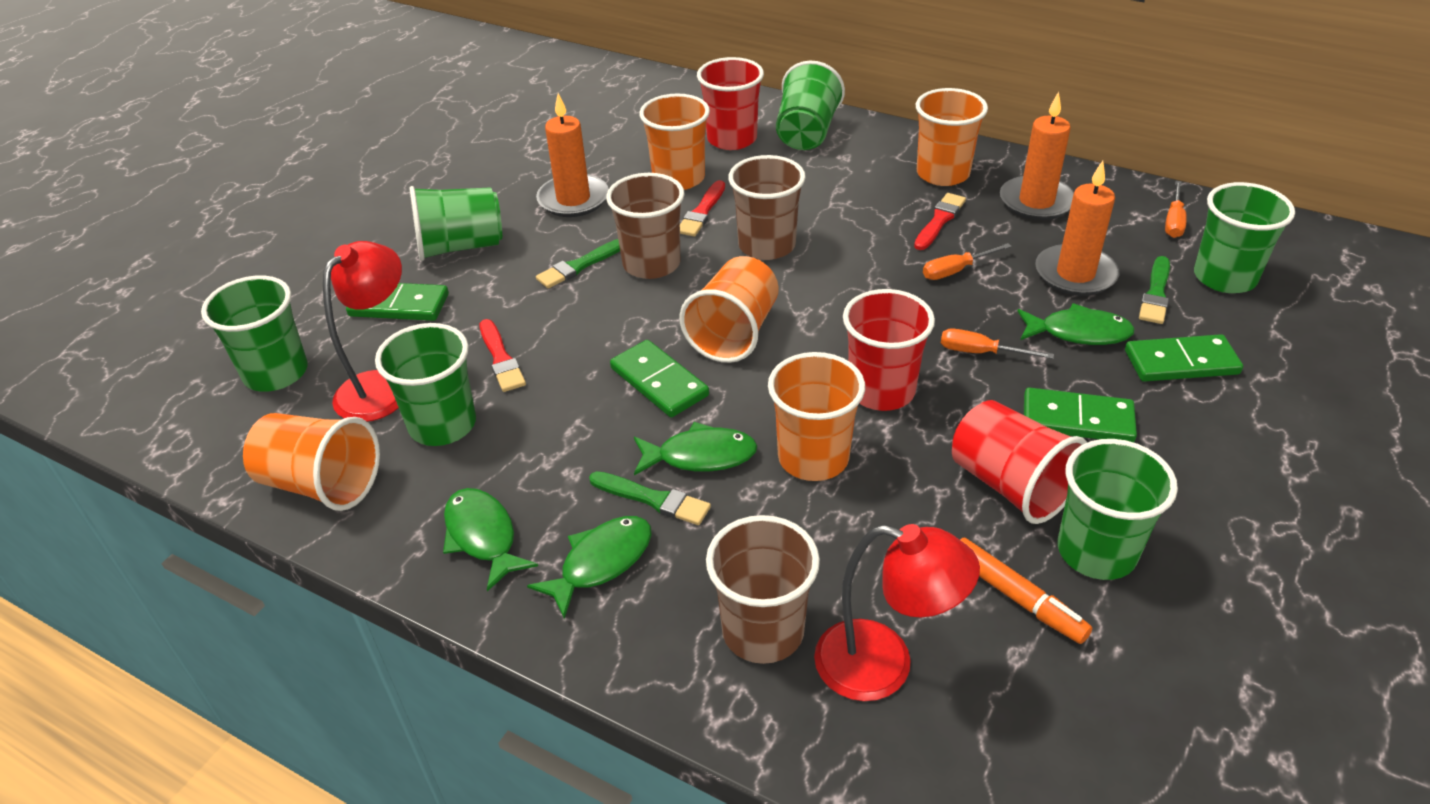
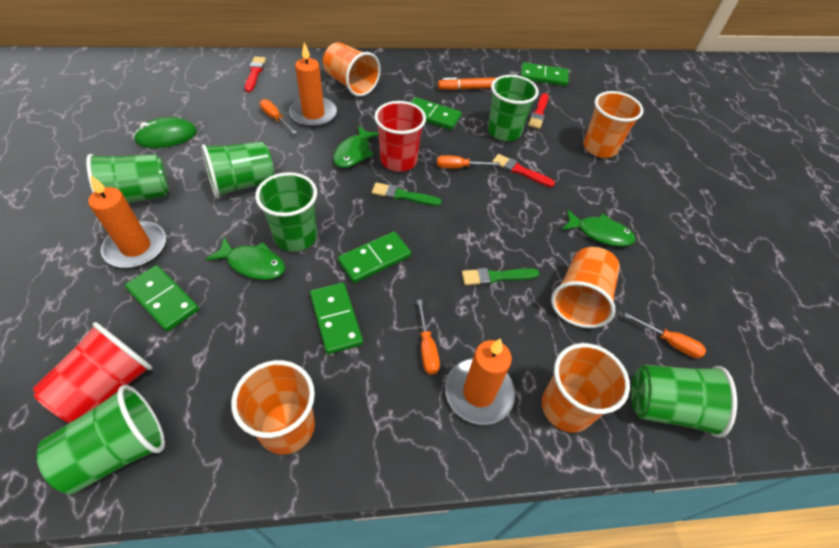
brown cup: [606,173,685,279] [706,515,820,664] [728,155,806,260] = 3 -> none = 0
green brush: [536,239,620,288] [589,471,711,525] [1139,256,1170,324] = 3 -> [372,182,442,206] [462,268,539,285] = 2
green domino: [346,283,449,321] [610,340,709,417] [1024,387,1137,442] [1125,334,1243,382] = 4 -> [125,265,199,332] [310,283,363,354] [338,232,411,283] [411,97,462,130] [521,62,569,86] = 5
green fish: [443,488,538,591] [527,516,652,619] [634,422,757,475] [1017,303,1135,345] = 4 -> [205,237,285,280] [333,126,379,168] [562,209,635,247] = 3
green mouse: none = 0 -> [133,117,197,148] = 1
orange screwdriver: [923,243,1012,280] [941,328,1054,359] [1165,181,1187,238] = 3 -> [260,99,297,134] [417,299,440,375] [437,155,500,168] [624,313,706,358] = 4
red cup: [697,57,764,150] [843,289,935,411] [952,400,1088,524] = 3 -> [33,322,152,423] [374,101,426,172] = 2
red lamp: [323,241,402,422] [814,524,980,701] = 2 -> none = 0

